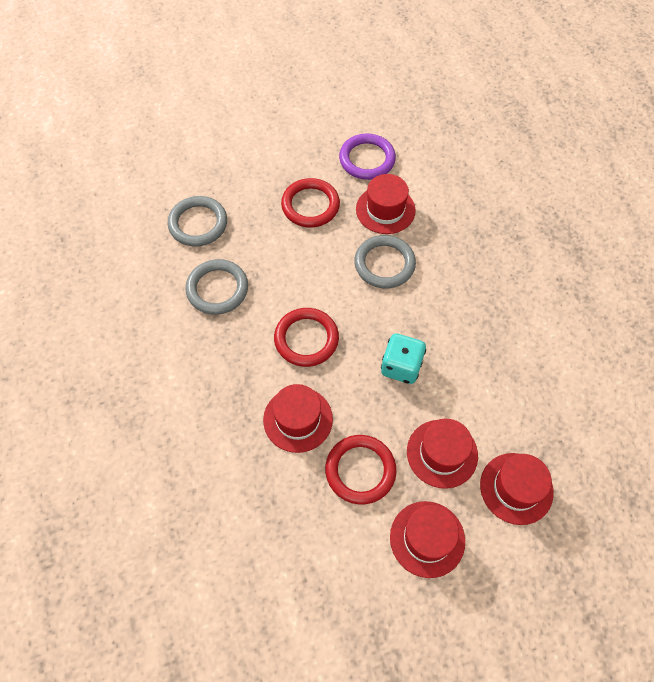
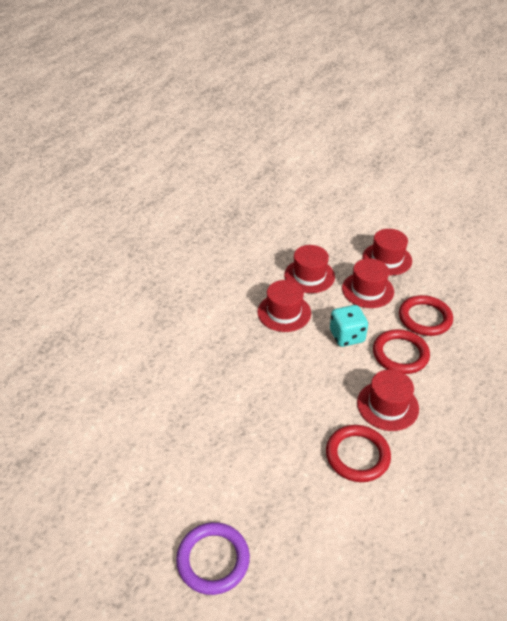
grey ring: [168,196,227,246] [185,259,248,315] [354,235,416,288] = 3 -> none = 0

